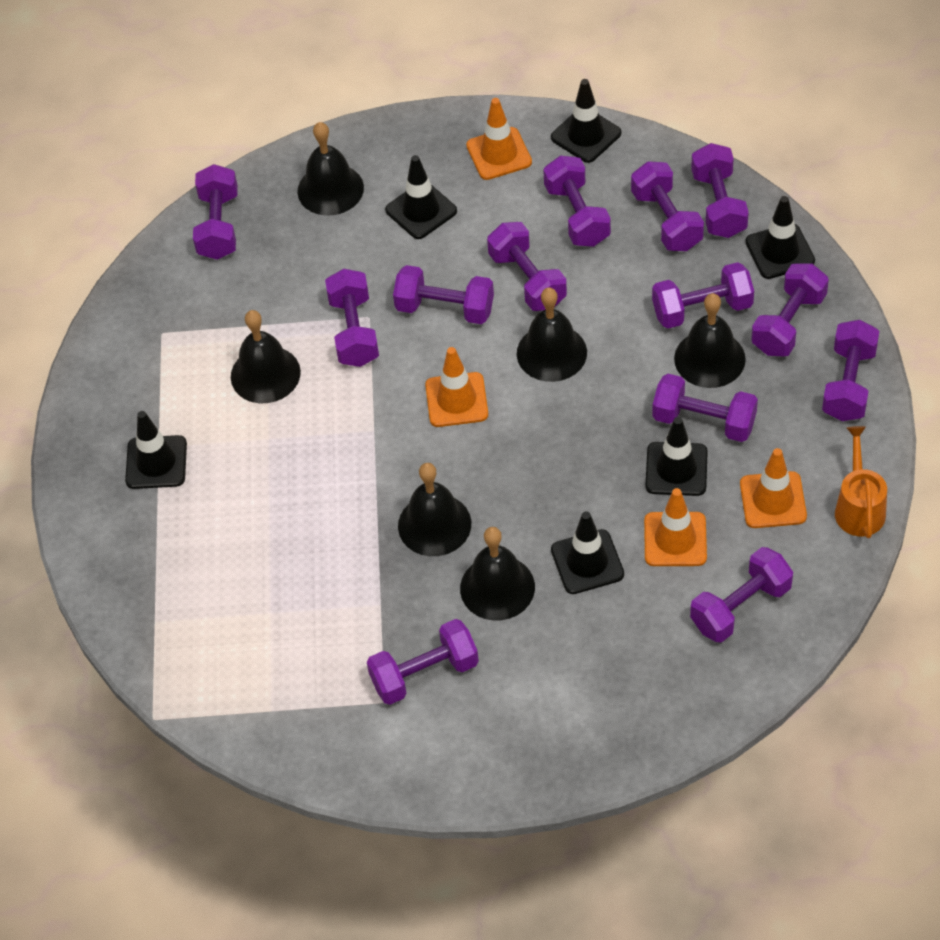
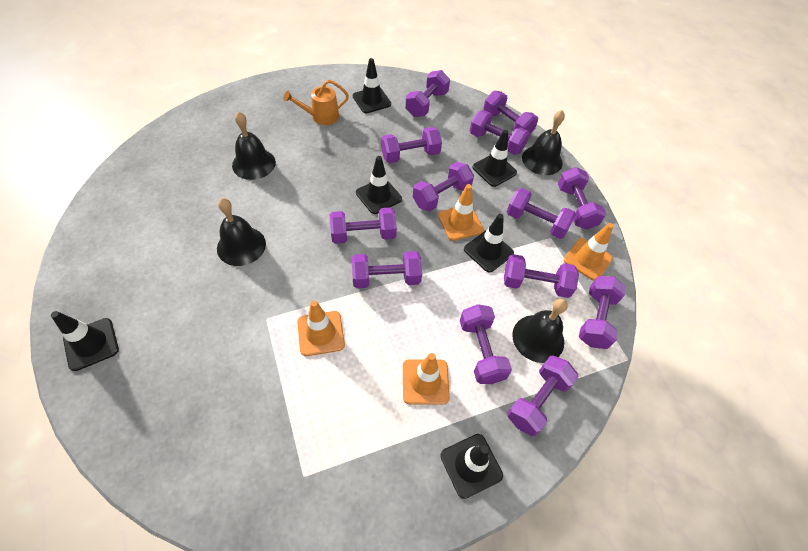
black bell: [231,310,301,403] [297,122,364,216] [398,463,471,556] [460,527,535,621] [517,287,587,382] [674,293,746,388] = 6 -> [217,198,266,266] [232,112,276,180] [512,299,567,363] [522,110,565,175] = 4

